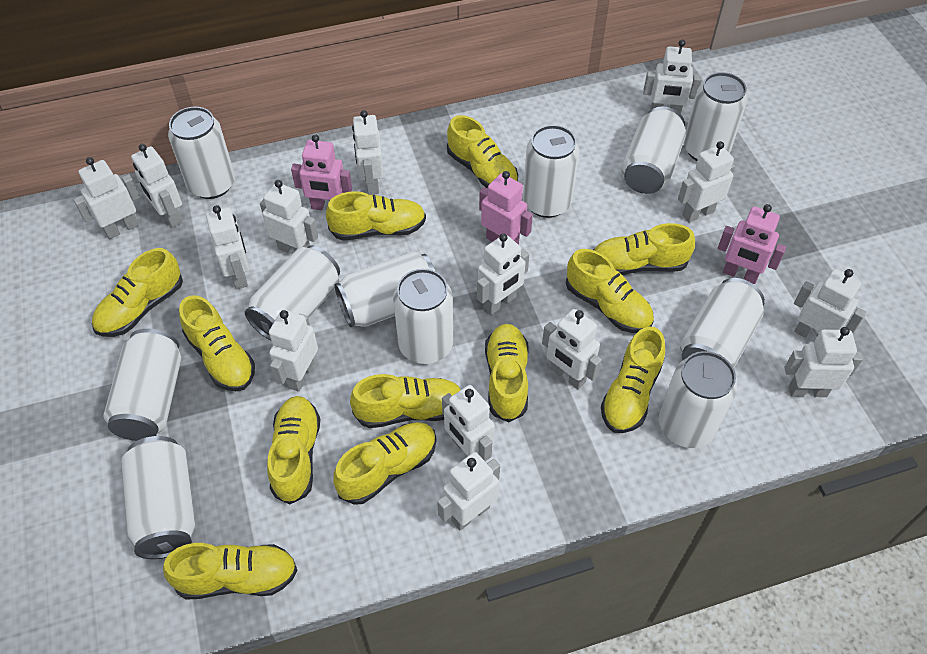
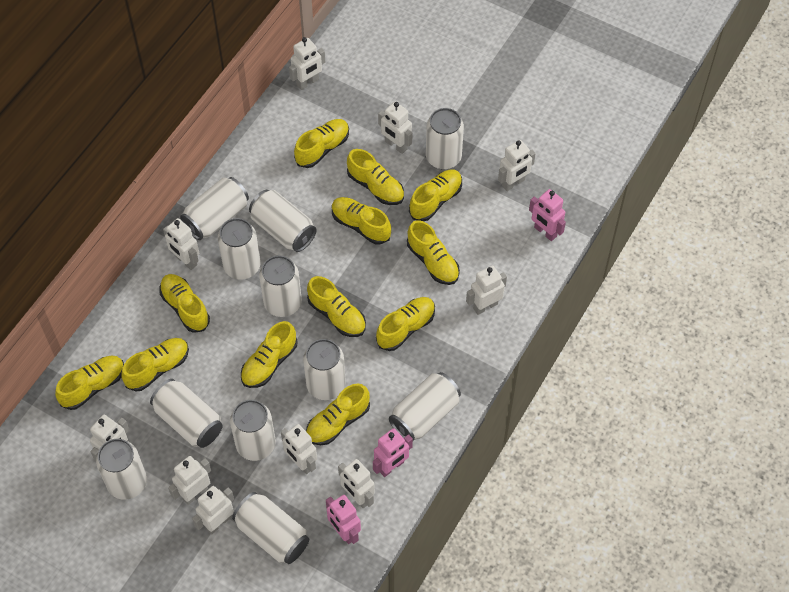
white robot: [73,157,140,239] [131,144,182,228] [206,205,250,289] [260,180,318,253] [269,310,318,392] [352,110,384,195] [437,452,500,531] [442,385,495,461] [477,233,529,315] [542,309,602,390] [643,40,702,114] [678,141,735,223] [785,327,863,397] [794,269,866,338] = 14 -> [90,415,130,461] [163,218,199,270] [168,456,211,505] [192,486,234,535] [281,424,317,474] [289,37,325,90] [338,459,375,509] [378,102,412,154] [466,265,507,315] [498,140,536,191] = 10

